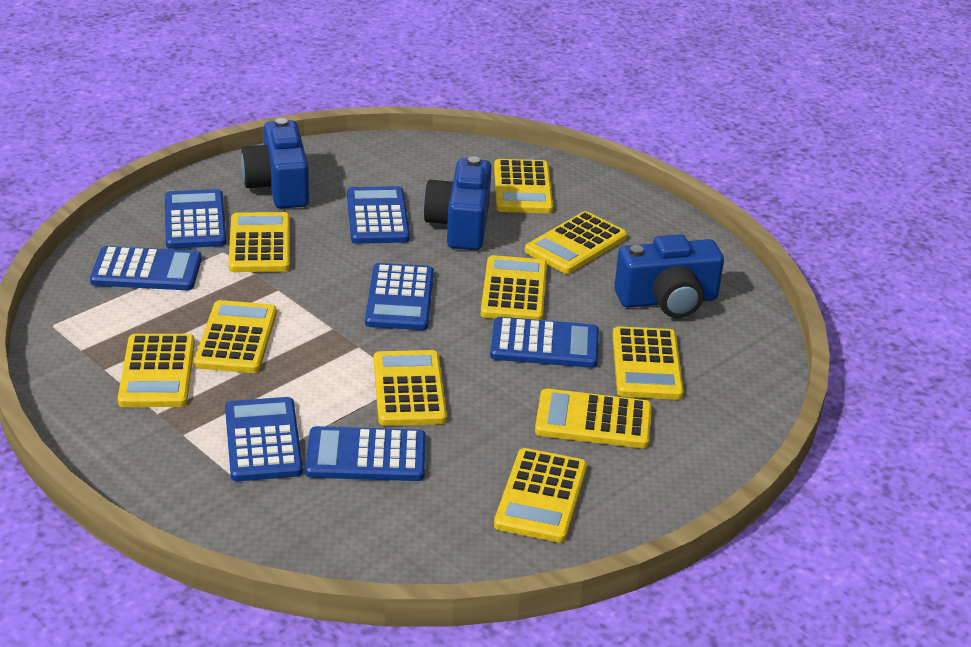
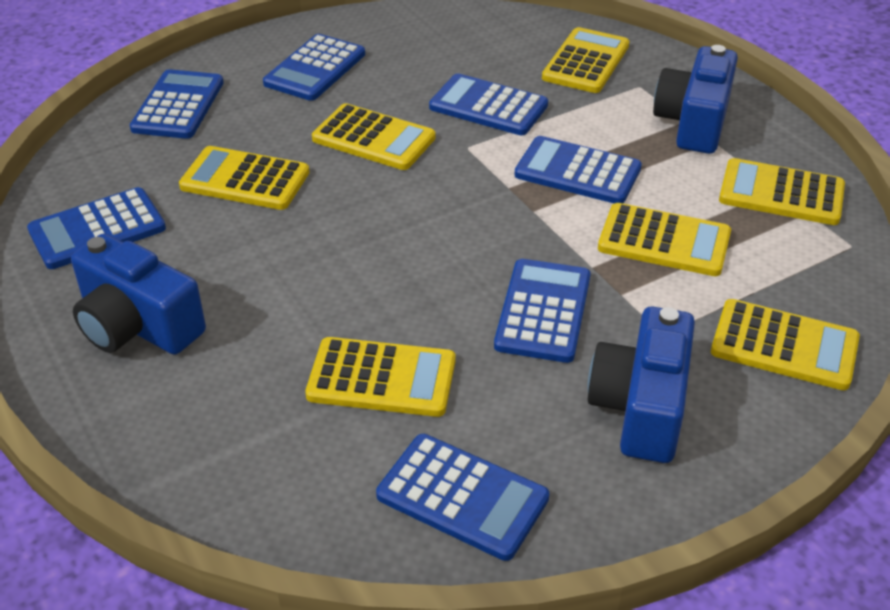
yellow calculator: [118,334,195,407] [194,300,277,373] [229,212,290,272] [374,350,447,426] [481,255,547,320] [494,159,553,213] [494,448,587,543] [525,211,627,274] [535,389,652,448] [612,326,684,400] = 10 -> [179,146,309,210] [305,337,456,417] [312,103,436,170] [542,27,630,93] [598,203,731,276] [711,299,860,390] [719,158,845,225] = 7

